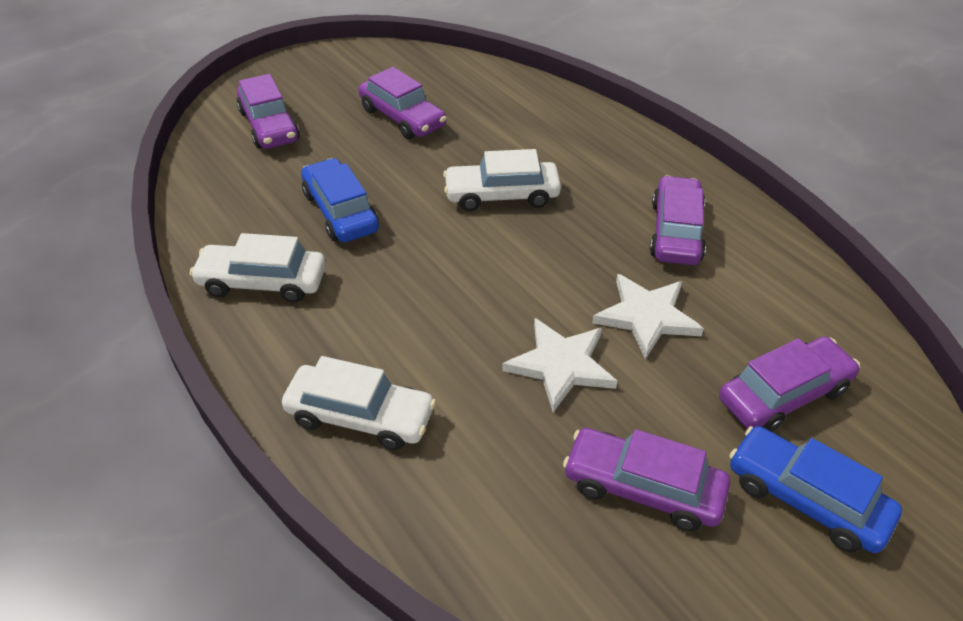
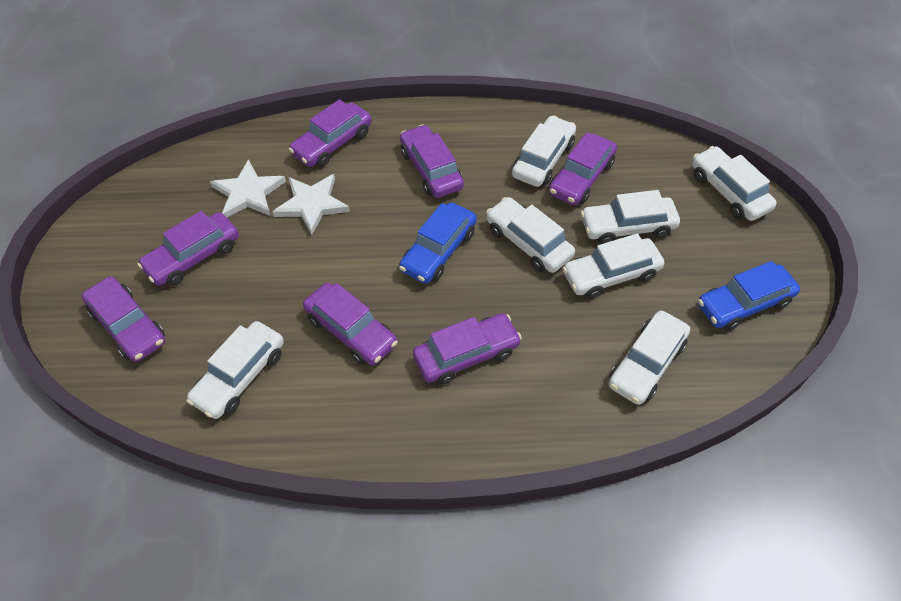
purple car: [237,74,300,149] [358,67,447,139] [563,428,730,531] [650,175,706,265] [719,337,860,432] = 5 -> [82,276,165,362] [137,211,239,286] [289,99,372,167] [303,283,398,365] [400,124,464,198] [413,313,522,385] [549,132,617,205] = 7
white car: [190,233,326,303] [282,356,436,450] [443,149,561,211] = 3 -> [186,321,284,419] [486,197,575,273] [512,115,576,187] [562,233,664,299] [581,190,680,244] [608,310,690,405] [692,146,777,221] = 7

